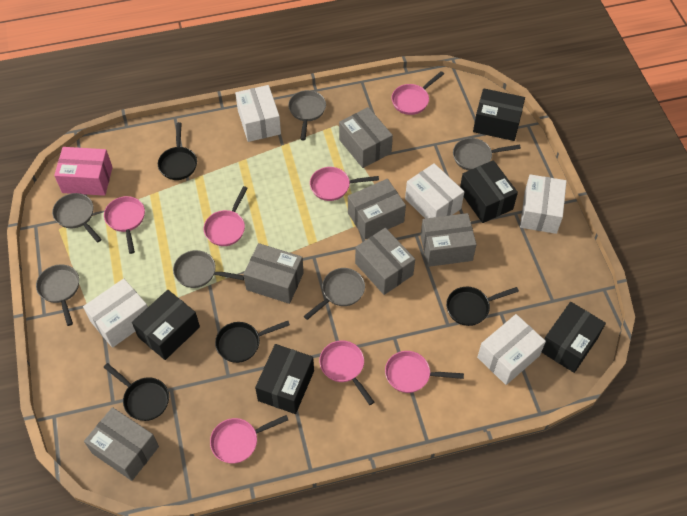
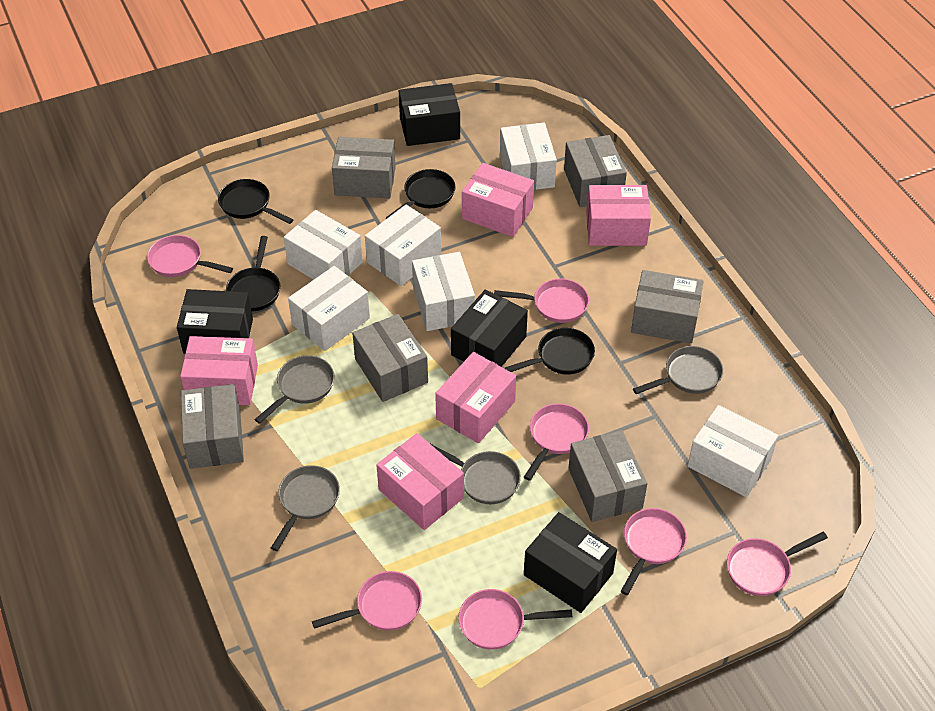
black box: [132,290,200,360] [255,344,314,414] [460,160,518,223] [473,88,525,141] [541,302,606,373] = 5 -> [177,289,253,354] [399,83,460,146] [451,289,528,367] [524,512,617,613] = 4
grey pan: [36,264,79,326] [52,193,102,243] [173,250,244,288] [288,90,326,141] [304,268,365,320] [453,138,521,170] = 6 -> [254,355,335,424] [271,465,340,551] [431,444,521,504] [633,346,723,394] = 4
pink box: [54,147,113,196] = 1 -> [180,336,258,405] [376,433,464,530] [435,352,516,443] [462,163,534,237] [586,185,651,246] = 5
white box: [83,278,148,348] [235,85,281,142] [405,163,464,219] [477,314,546,385] [520,174,567,234] = 5 -> [284,210,363,280] [288,266,370,351] [365,205,441,286] [412,252,475,331] [500,123,557,190] [687,405,778,497] = 6

